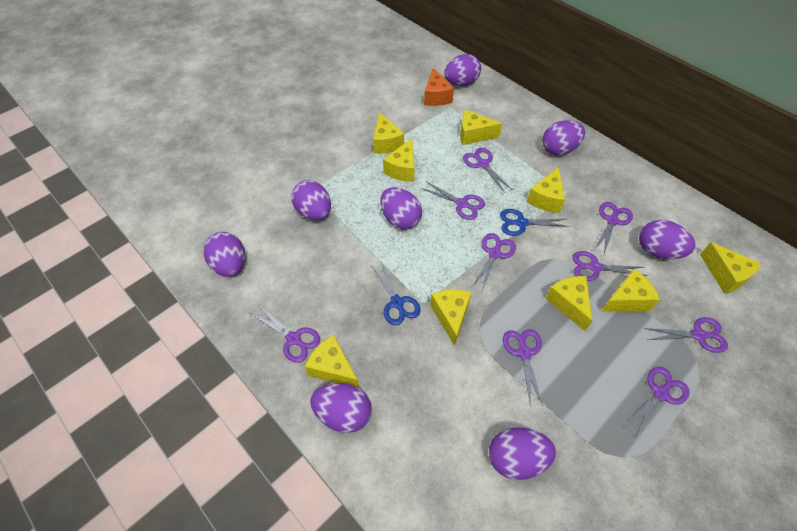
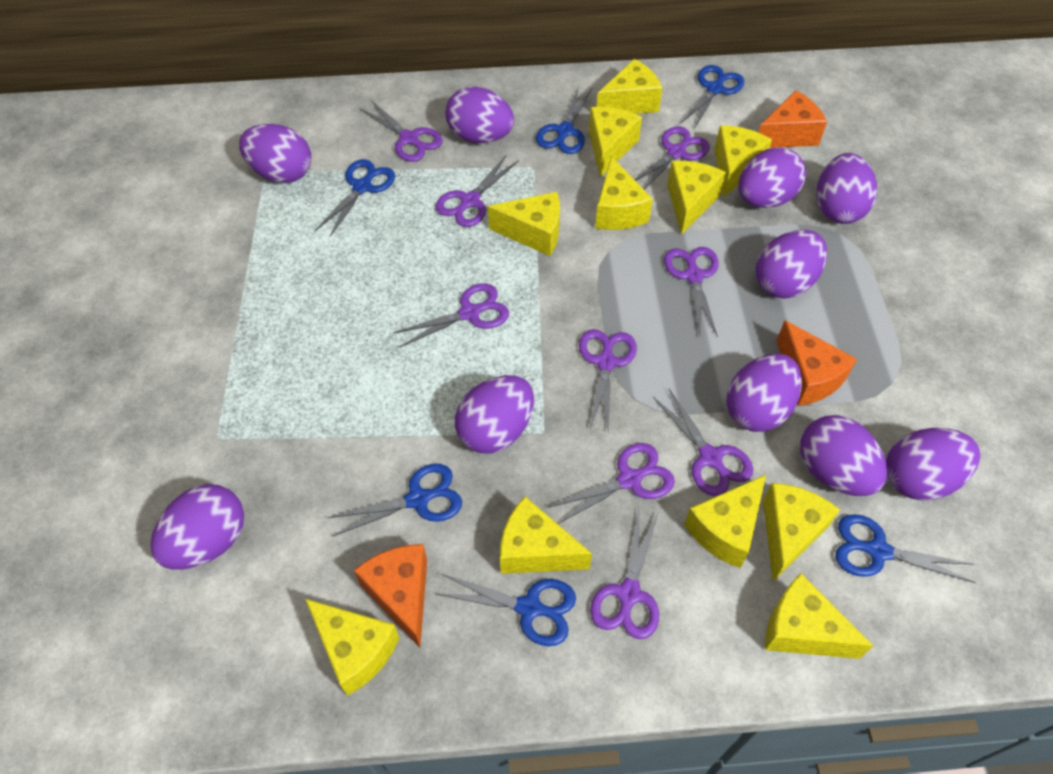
blue scissors: [371,261,421,325] [500,209,570,236] = 2 -> [315,159,395,237] [327,464,462,536] [436,574,576,646] [536,86,593,154] [680,65,744,129] [835,514,976,583] = 6
orange cheese: [424,68,454,106] = 1 -> [354,544,427,647] [758,90,827,148] [776,320,857,406] = 3
purple egg: [203,232,245,277] [291,180,331,221] [310,383,372,433] [380,187,422,230] [444,54,481,86] [489,427,556,480] [542,120,585,156] [639,220,696,259] = 8 -> [150,484,244,570] [239,124,311,183] [446,87,514,143] [455,375,534,454] [726,353,802,432] [738,147,806,208] [755,230,827,299] [800,415,887,496] [817,153,877,224] [886,428,980,501] = 10
yellow cheese: [305,335,360,389] [373,112,404,154] [383,138,415,182] [430,290,471,346] [460,110,502,145] [527,167,565,213] [546,276,593,331] [601,269,660,312] [700,242,761,294] = 9 -> [305,599,399,696] [488,192,560,256] [500,496,592,574] [589,107,642,177] [595,156,653,230] [597,59,662,114] [667,161,726,235] [684,475,766,568] [714,125,772,197] [763,483,840,582] [765,573,873,659] = 11

